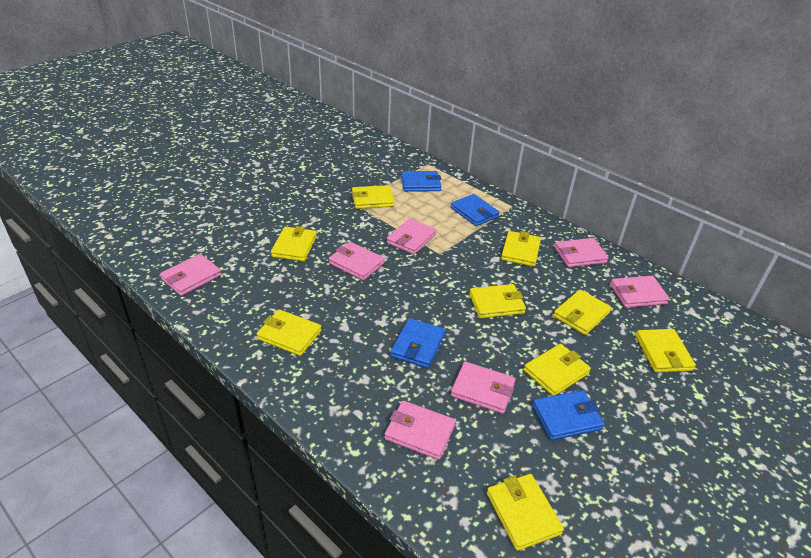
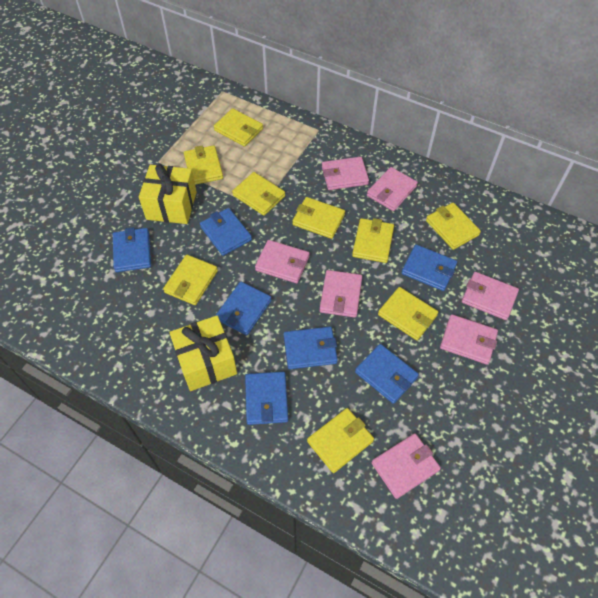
blue wallet: [390,318,445,368] [401,171,441,192] [451,194,500,226] [533,390,604,440] = 4 -> [113,227,151,272] [200,208,252,256] [215,282,272,336] [245,372,288,425] [284,327,338,369] [355,344,419,404] [401,245,457,291] = 7
yellow gift: none = 0 -> [139,164,197,224] [169,315,237,391] = 2

